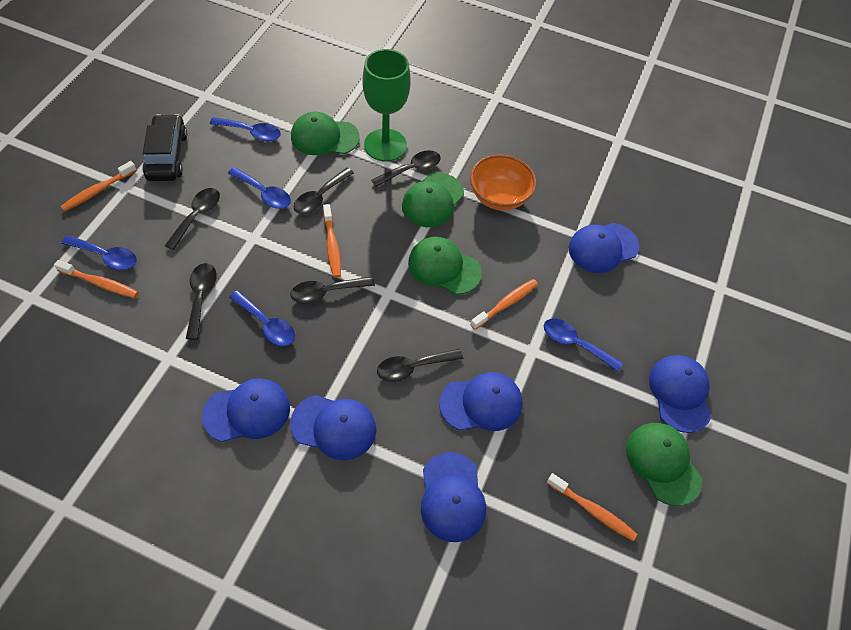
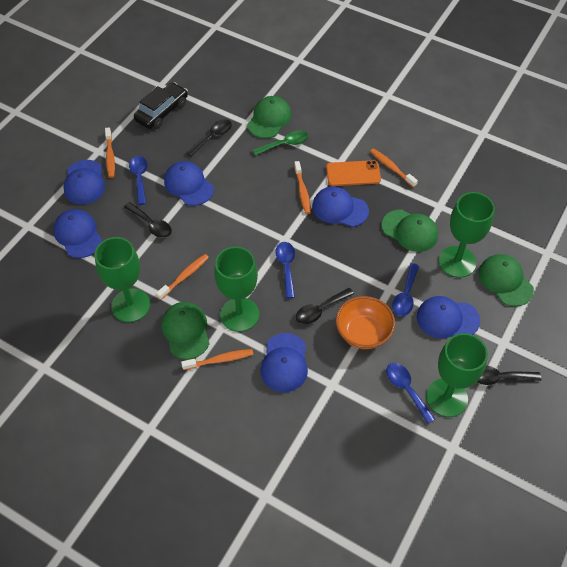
black spoon: [164,188,220,250] [186,263,217,340] [291,276,375,304] [294,168,354,214] [371,150,441,187] [377,349,463,382] = 6 -> [124,202,172,238] [186,119,232,157] [296,288,354,324] [477,366,541,385] = 4
blue spoon: [61,235,137,270] [210,117,281,141] [228,167,291,209] [229,290,295,346] [544,319,623,372] = 5 -> [129,156,148,205] [275,242,295,298] [386,363,435,424] [392,263,419,316] = 4
green goblet: [362,49,411,162] = 1 -> [94,237,150,322] [214,246,259,332] [426,333,488,417] [439,192,495,278] = 4
green spoon: none = 0 -> [253,131,308,155] = 1
orange phone: none = 0 -> [326,160,381,186] = 1

